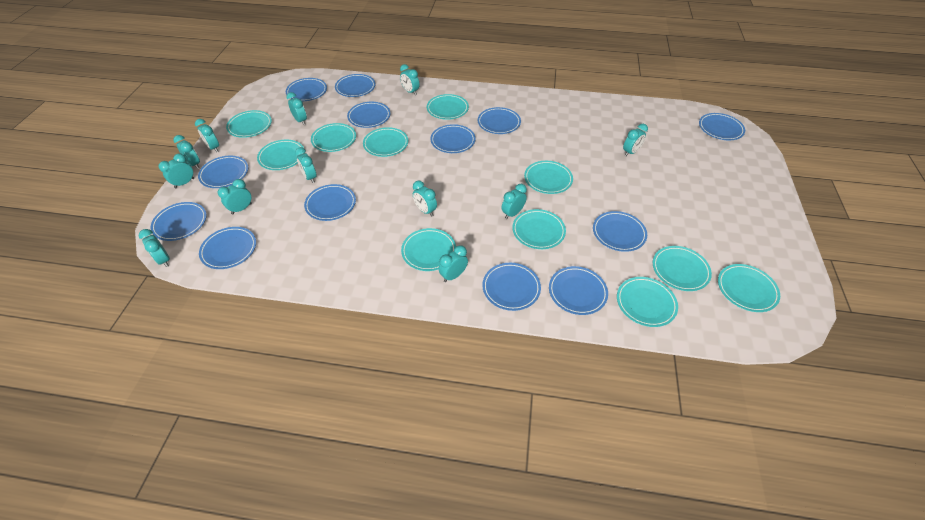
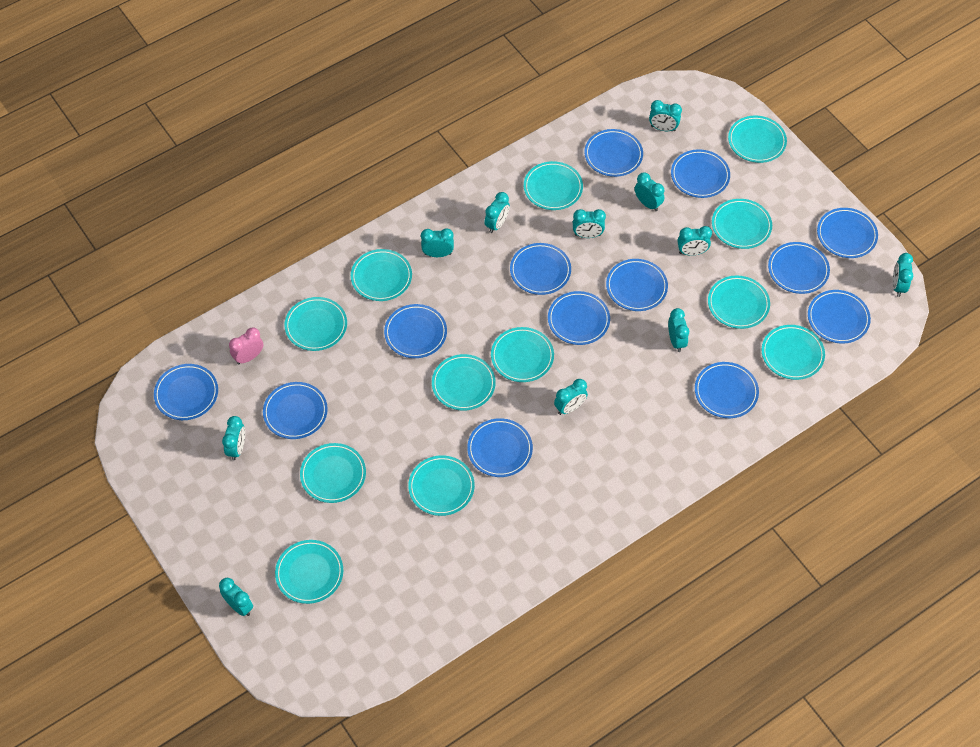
pink clock: none = 0 -> [229,327,263,365] = 1
turquoise clock: [139,229,170,267] [158,153,194,188] [173,135,200,169] [195,119,219,152] [218,179,252,214] [286,92,307,125] [295,147,316,183] [400,64,419,95] [413,181,437,217] [439,245,468,282] [502,184,527,219] [623,124,648,156] = 12 -> [219,578,253,616] [222,416,245,460] [421,228,454,257] [484,192,510,233] [554,379,588,415] [573,209,606,238] [635,172,664,211] [649,100,682,131] [668,308,689,352] [678,226,712,256] [893,253,913,297] = 11
turquoise plate: [226,110,272,138] [257,140,305,170] [311,123,356,152] [363,127,408,157] [401,228,456,271] [427,94,469,120] [512,209,566,249] [524,161,573,194] [617,277,678,327] [653,246,712,291] [718,264,780,312] = 11 -> [275,540,343,604] [285,297,347,351] [300,443,366,503] [351,249,412,301] [408,455,475,516] [432,354,496,411] [491,327,554,382] [524,161,583,210] [708,276,770,329] [712,199,772,249] [728,116,787,163] [762,325,825,380] = 12

